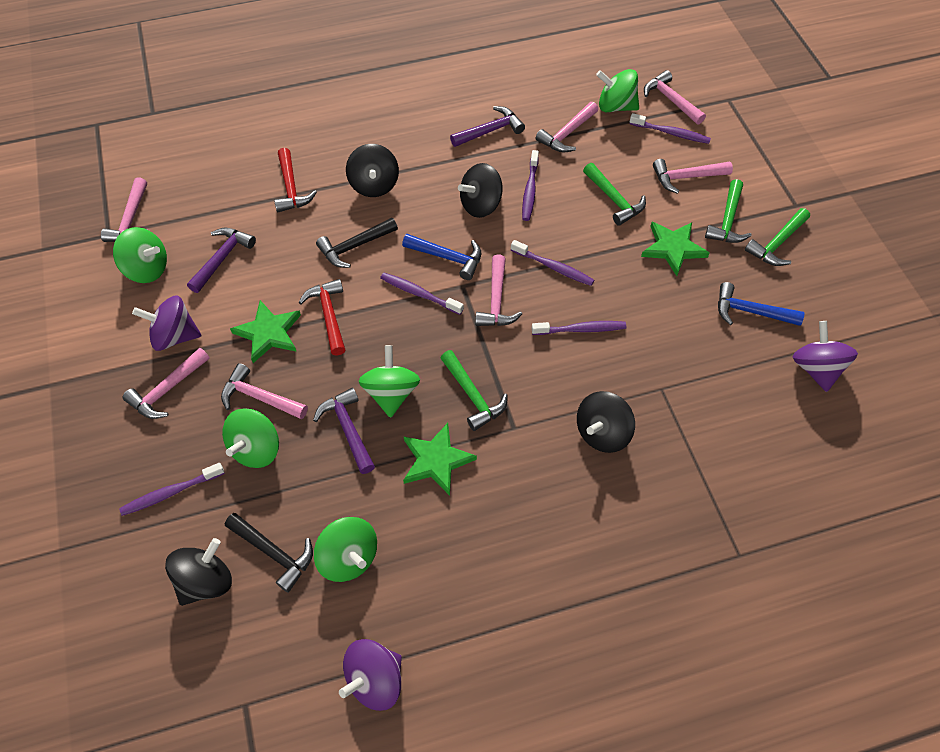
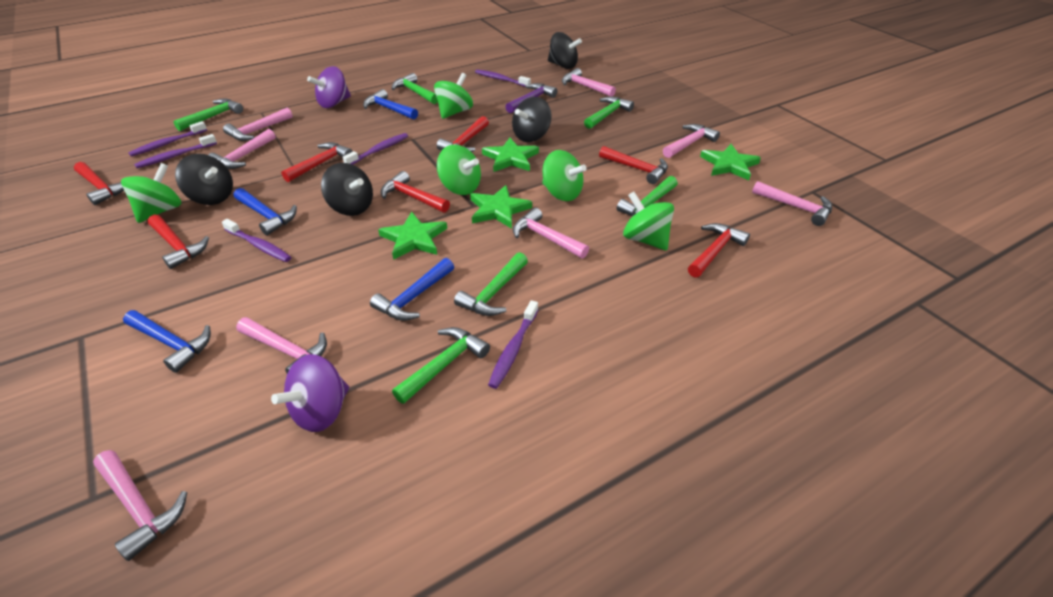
black hammer: [225,513,313,593] [316,218,398,268] = 2 -> none = 0
blue hammer: [402,234,481,280] [718,282,805,326] = 2 -> [123,310,211,373] [234,188,297,235] [363,89,418,119] [370,258,454,321] = 4
green hammer: [440,350,508,431] [583,163,646,226] [705,179,752,243] [745,208,810,266] = 4 -> [173,98,243,131] [392,73,438,104] [392,327,490,404] [454,252,528,316] [584,97,634,129] [617,176,678,216] = 6
green star: [230,300,301,363] [403,423,477,496] [641,222,709,276] = 3 -> [378,212,447,260] [470,185,532,229] [482,138,539,172] [700,144,761,180] = 4
pink hammer: [101,177,148,242] [123,348,210,419] [221,363,308,419] [475,254,522,326] [536,102,598,152] [644,70,706,125] [653,159,733,194] = 7 -> [93,450,187,561] [208,129,276,169] [223,108,293,141] [236,317,327,374] [513,208,589,258] [562,68,616,97] [663,124,720,158] [752,181,832,226] = 8
purple hammer: [187,228,256,293] [313,388,375,474] [450,106,525,147] = 3 -> [505,83,557,113] = 1
purple spinning top: [132,296,201,351] [339,639,402,711] [793,321,858,392] = 3 -> [271,354,349,432] [307,66,351,108] = 2
red hammer: [274,148,317,212] [298,279,345,356] = 2 -> [74,162,124,205] [148,214,209,269] [281,142,353,182] [381,171,450,213] [437,116,489,152] [599,146,668,184] [688,223,750,278] = 7

